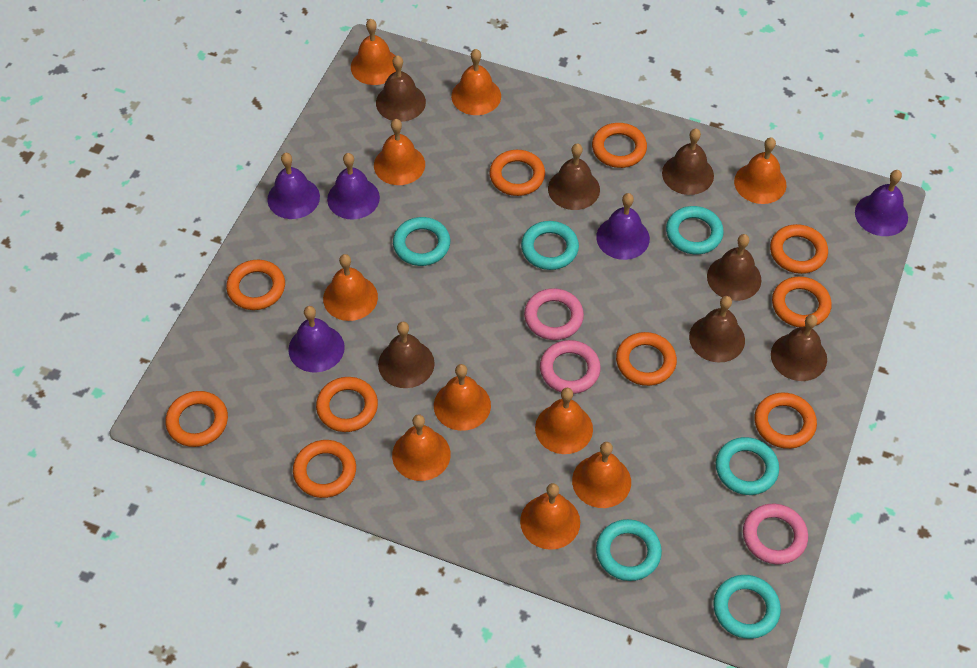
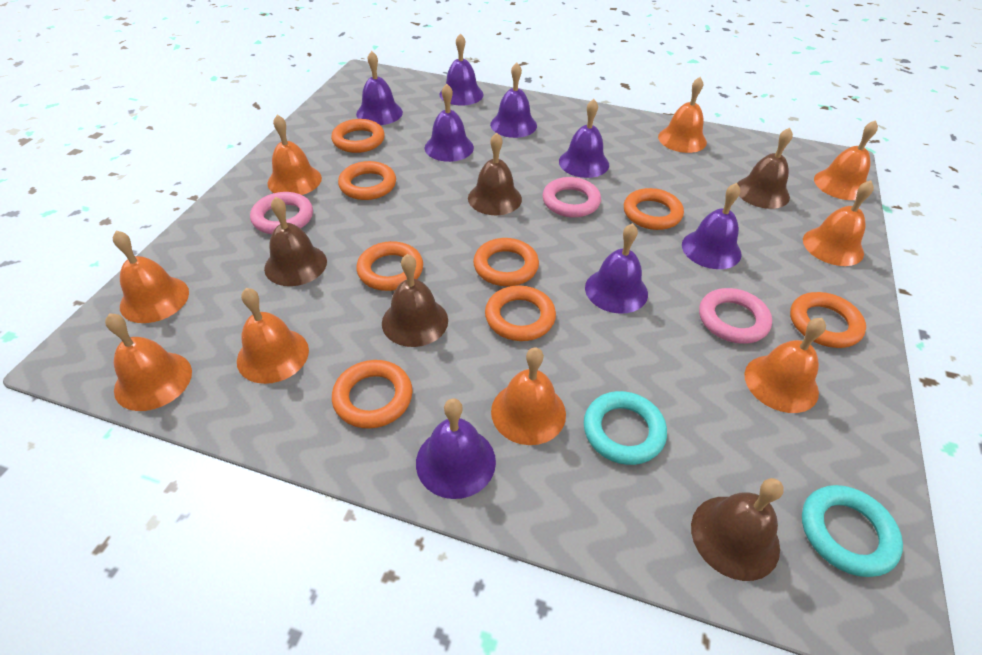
brown bell: [376,55,426,122] [378,322,435,388] [548,144,600,210] [662,128,714,195] [689,296,745,363] [707,234,761,301] [771,315,827,381] = 7 -> [264,197,327,286] [382,254,448,347] [468,133,522,215] [691,478,784,581] [737,128,793,209] = 5
orange bell: [323,254,378,321] [351,19,396,85] [374,119,425,185] [392,414,451,481] [434,364,491,431] [451,49,501,115] [520,483,580,550] [535,388,593,454] [572,442,631,508] [734,137,786,204] = 10 -> [105,313,192,411] [113,231,189,323] [237,288,309,384] [268,114,322,195] [491,347,566,445] [658,77,707,153] [744,318,826,413] [803,180,874,266] [814,120,878,200] = 9
orange ring: [165,391,228,447] [226,260,285,310] [293,440,356,498] [316,377,378,432] [489,150,545,196] [592,123,647,168] [616,332,677,386] [754,392,817,449] [770,224,828,274] [772,276,832,327] = 10 -> [331,119,385,153] [332,360,413,428] [338,161,396,200] [356,241,423,291] [473,238,539,286] [485,286,556,341] [624,188,684,230] [790,292,866,348] = 8
purple bell: [267,153,320,219] [288,306,345,372] [327,153,380,220] [596,193,650,260] [855,170,908,236] = 5 -> [356,51,403,125] [416,398,496,499] [425,84,474,162] [440,33,483,106] [490,63,537,138] [559,99,609,178] [585,223,648,314] [682,183,742,269] = 8
turquoise ring: [393,217,450,266] [521,221,579,270] [596,519,662,581] [666,206,724,254] [713,575,781,639] [716,437,779,495] = 6 -> [584,391,667,465] [802,485,903,577] = 2

